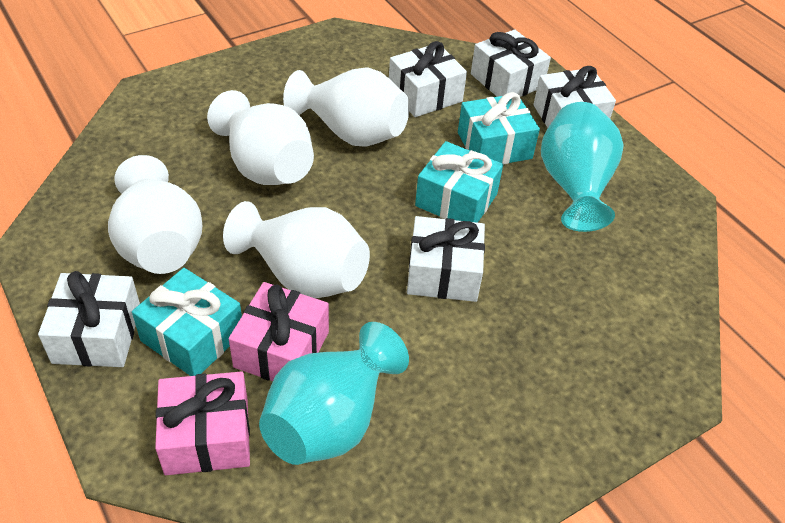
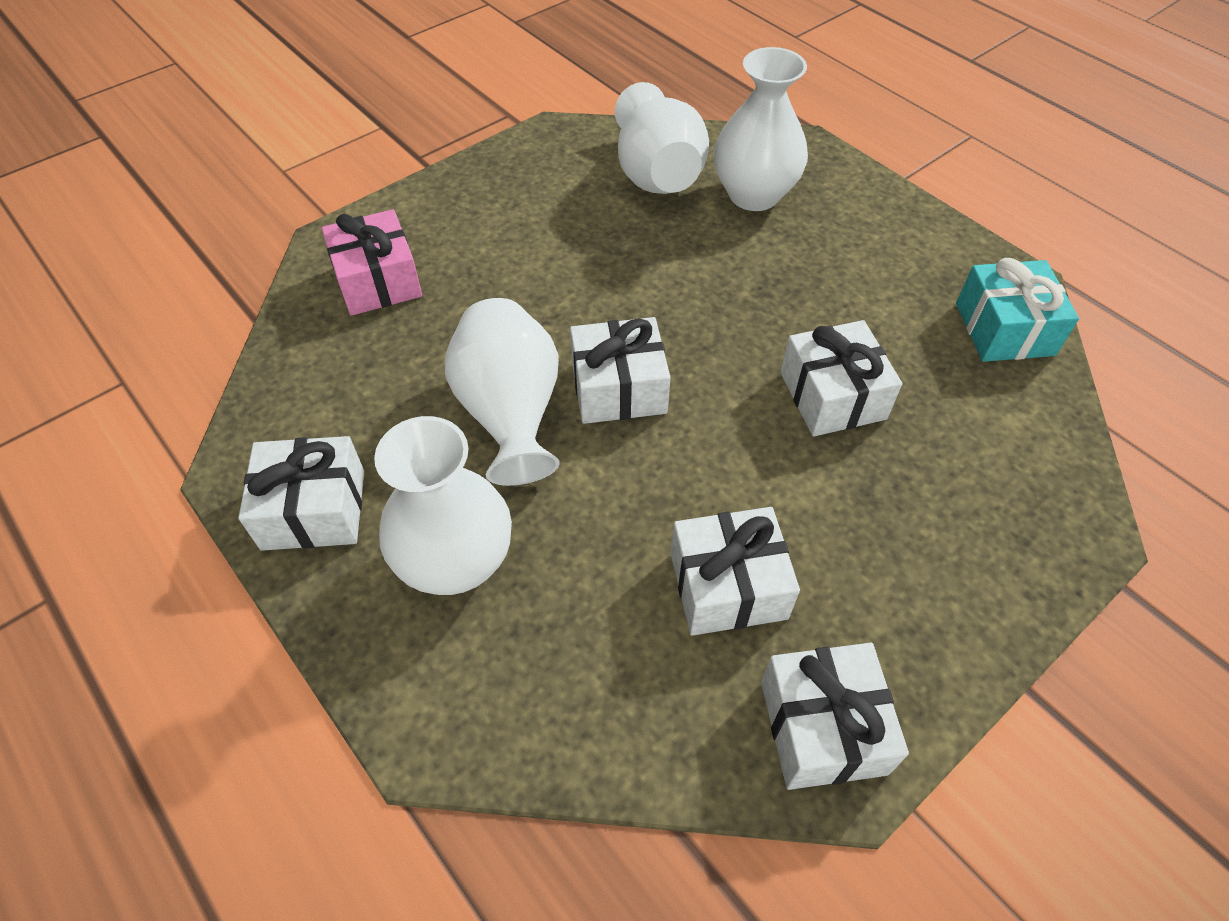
pink gift: [155,371,250,475] [229,282,329,381] = 2 -> [322,209,422,316] = 1
turquoise gift: [132,268,242,376] [415,141,503,223] [458,92,540,165] = 3 -> [956,258,1079,362] = 1
turquoise vase: [259,322,409,465] [541,102,624,232] = 2 -> none = 0

